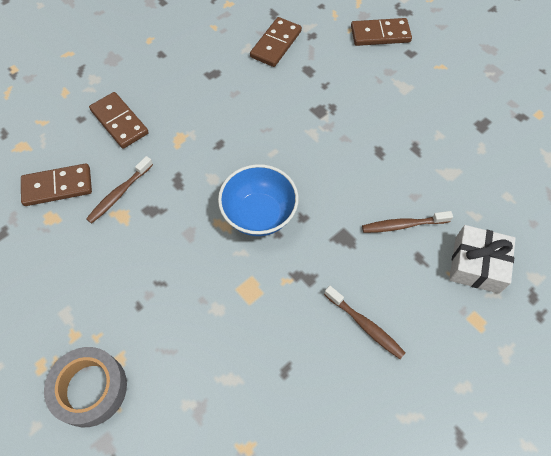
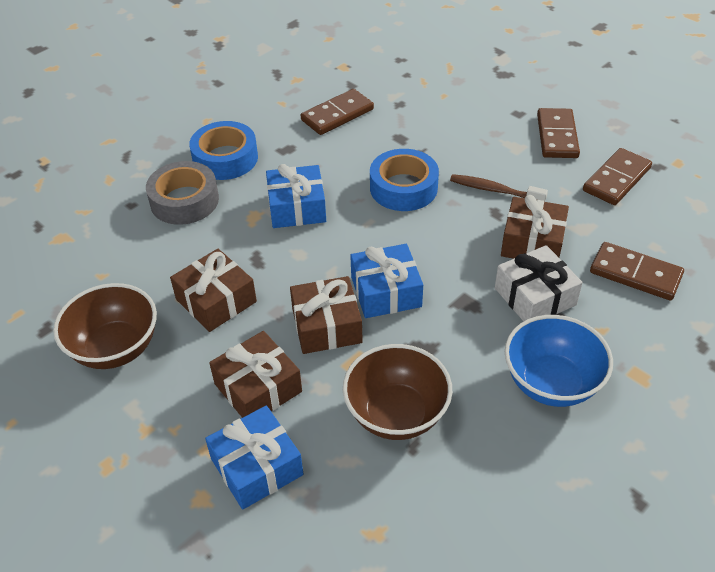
blue gift: none = 0 -> [205,406,303,510] [266,164,326,228] [350,244,423,318] = 3
blue tape: none = 0 -> [189,121,258,180] [370,149,439,211] = 2
brown bowl: none = 0 -> [53,283,157,369] [343,344,452,440] = 2
brown gift: none = 0 -> [170,249,257,332] [209,331,302,418] [290,276,363,354] [501,195,569,259] = 4
brown toothbrush: [86,156,153,224] [324,286,405,359] [362,211,453,233] = 3 -> [450,174,548,202] = 1

